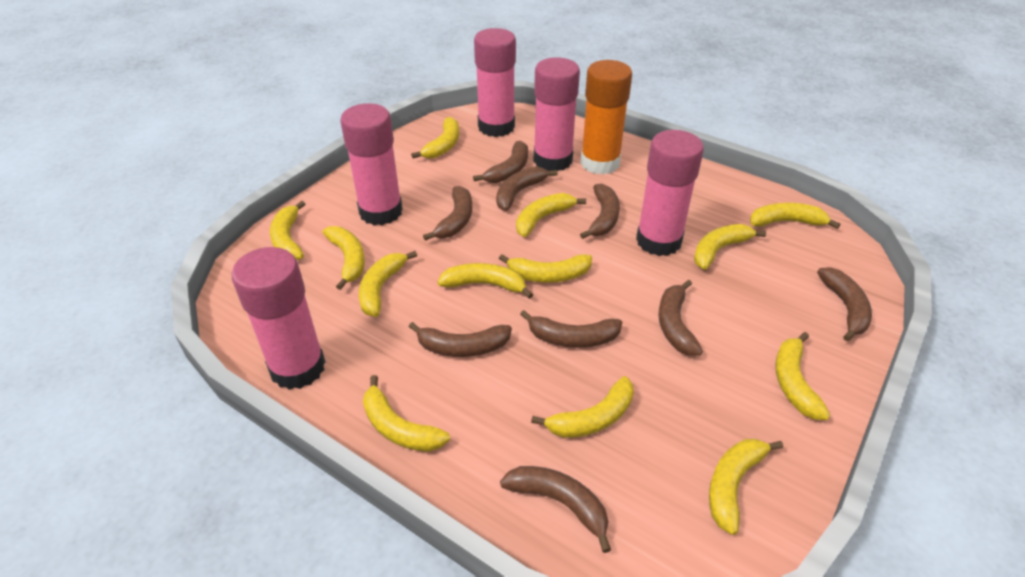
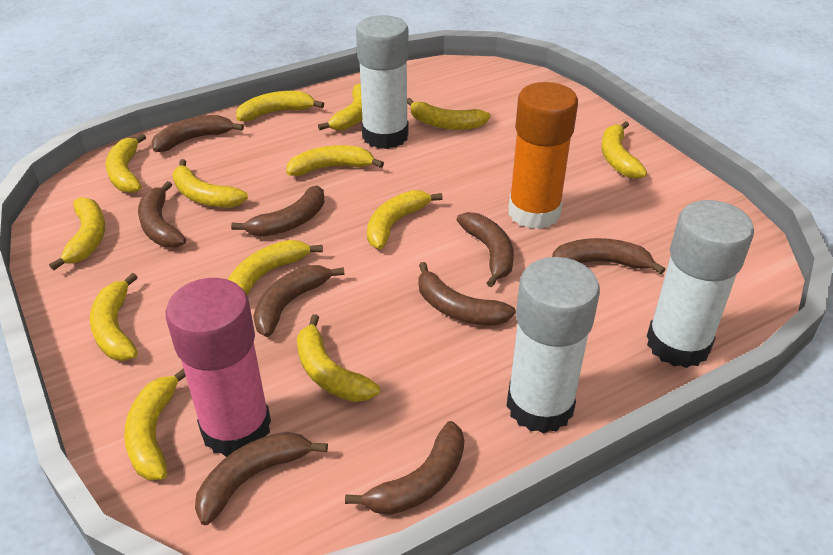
pink glue stick: [232,247,325,390] [340,103,403,225] [474,28,516,137] [533,57,580,171] [636,130,704,256] = 5 -> [166,278,271,457] = 1
white glue stick: none = 0 -> [356,15,409,149] [507,257,600,433] [647,200,754,368] = 3

